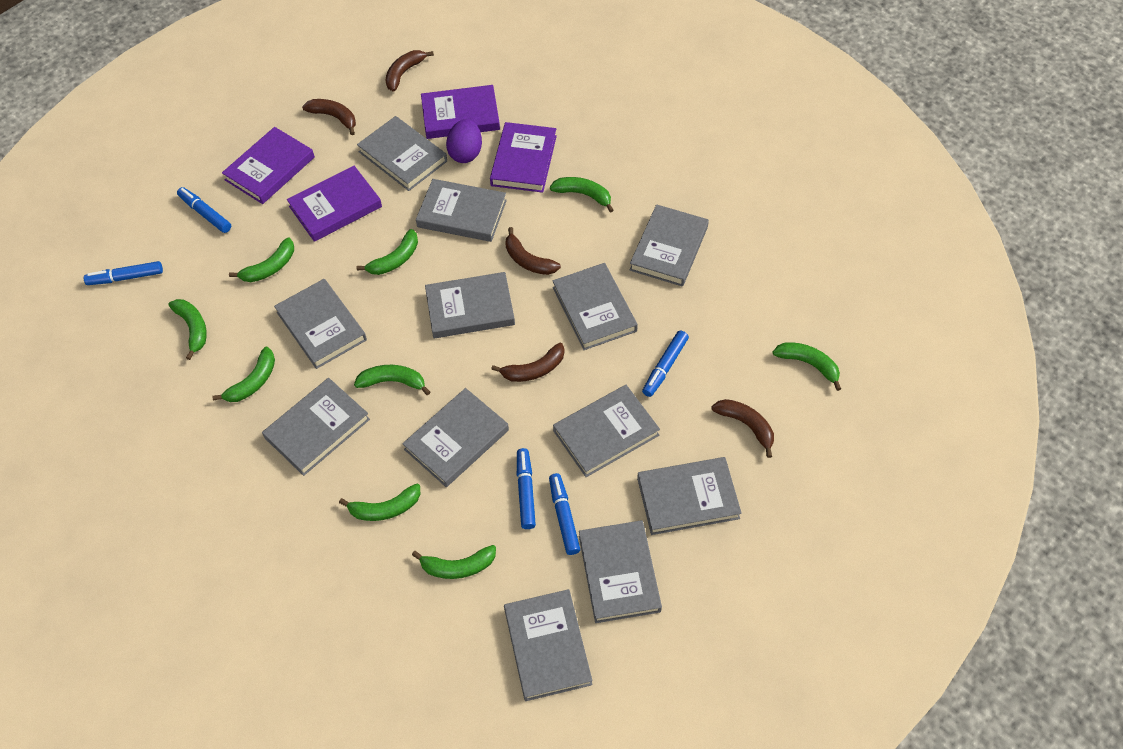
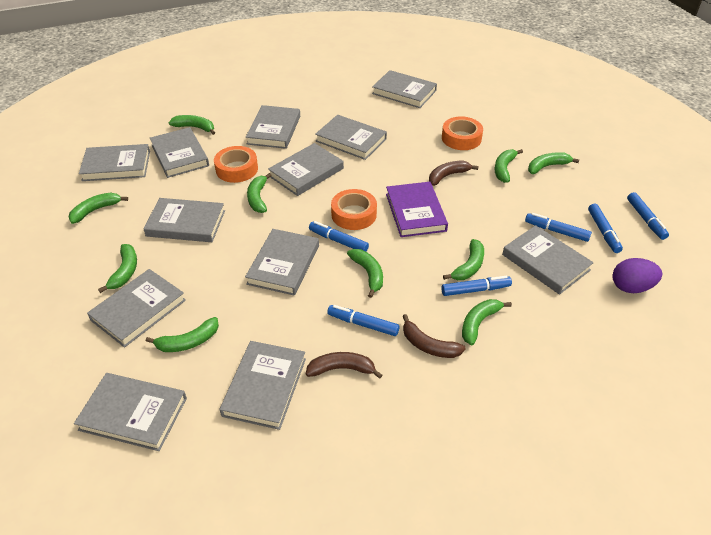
blue marker: [84,261,163,285] [177,187,231,233] [517,448,536,529] [549,473,580,555] [642,331,689,397] = 5 -> [309,221,369,252] [327,305,400,336] [441,276,512,296] [525,213,592,242] [588,204,623,253] [627,192,669,240] = 6
brown banana: [302,99,356,135] [385,50,434,92] [491,343,565,382] [506,227,561,275] [711,399,774,458] = 5 -> [306,352,382,379] [403,314,466,358] [429,160,479,186] = 3
green banana: [168,299,207,360] [212,347,275,402] [229,237,294,282] [339,484,420,521] [354,365,430,395] [357,229,418,275] [412,545,496,579] [550,177,614,213] [773,342,841,391] = 9 -> [69,193,128,224] [98,244,137,293] [146,317,219,352] [168,115,215,135] [247,173,272,213] [347,249,383,298] [443,239,484,280] [462,299,512,345] [495,149,523,183] [528,152,580,174] = 10
orange tape: none = 0 -> [214,146,258,183] [331,189,377,230] [442,116,483,150] = 3
purple book: [222,127,315,204] [287,166,382,242] [421,85,500,139] [490,122,557,193] = 4 -> [386,182,448,237] = 1

